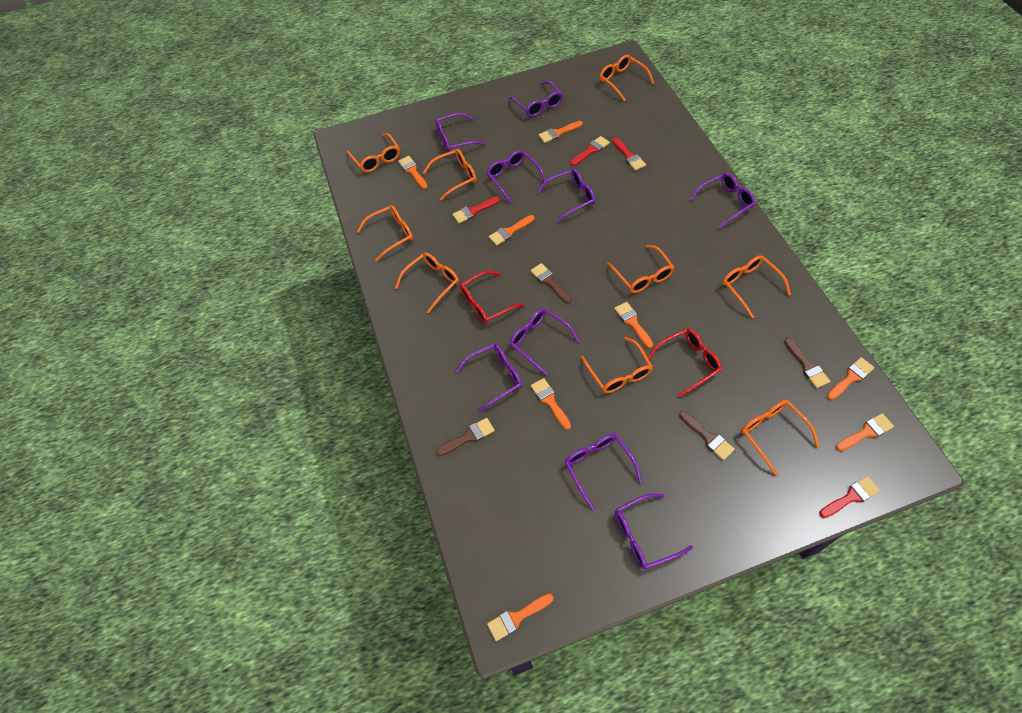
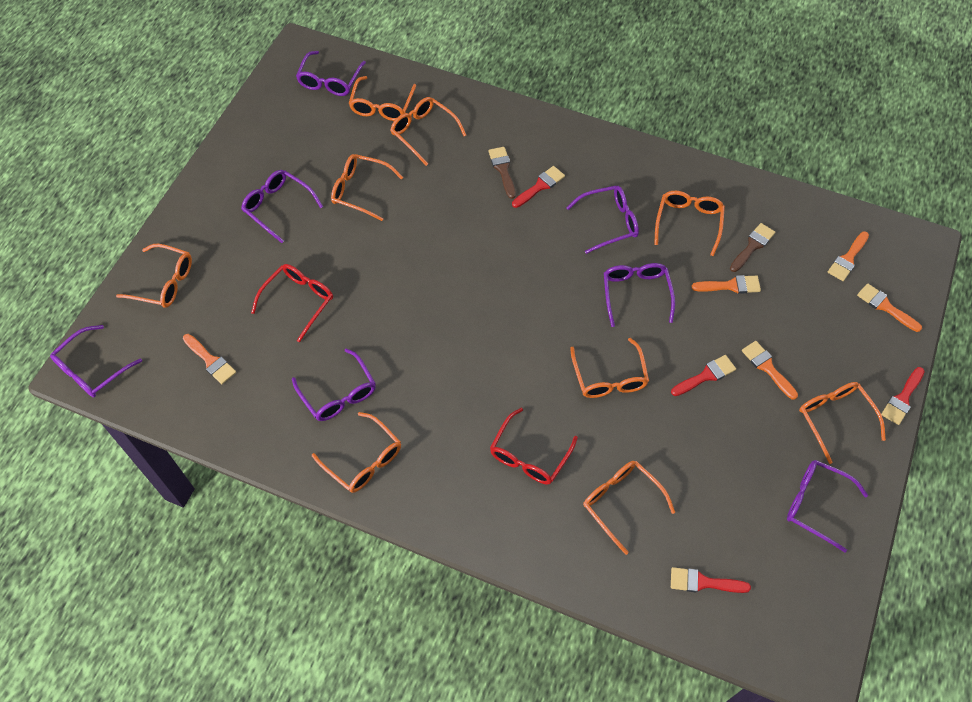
brown brush: [436,418,495,456] [531,263,571,303] [679,411,735,460] [784,338,830,388] = 4 -> [488,147,516,199] [730,223,775,272] = 2
orange brush: [398,156,427,189] [487,593,554,641] [489,215,535,246] [531,378,571,430] [538,121,583,143] [614,302,653,348] [827,357,875,400] [836,413,894,451] = 8 -> [183,334,236,384] [691,275,761,294] [742,341,798,400] [828,231,869,281] [857,283,922,332] = 5
purple glasses: [435,113,486,152] [455,344,522,412] [486,150,546,203] [508,81,563,117] [510,308,579,375] [537,169,595,222] [565,434,642,510] [615,494,693,569] [689,173,756,229] = 9 -> [50,325,142,397] [241,170,323,243] [292,348,376,421] [296,51,366,96] [566,186,639,254] [604,263,675,327] [787,460,868,552] = 7

